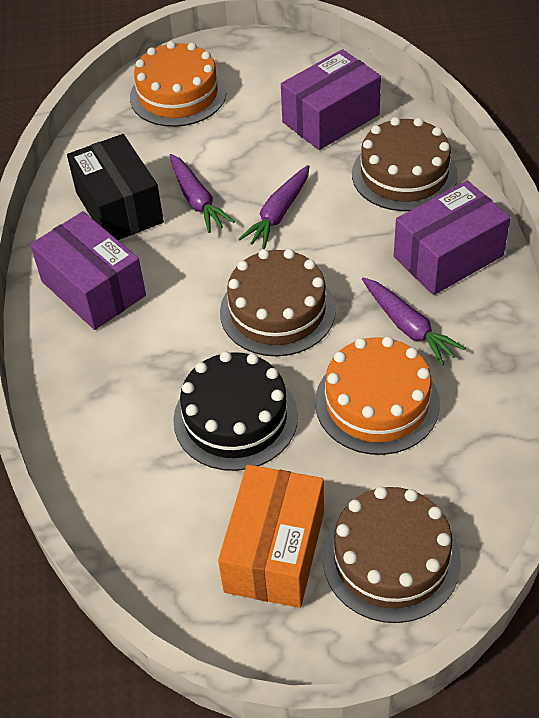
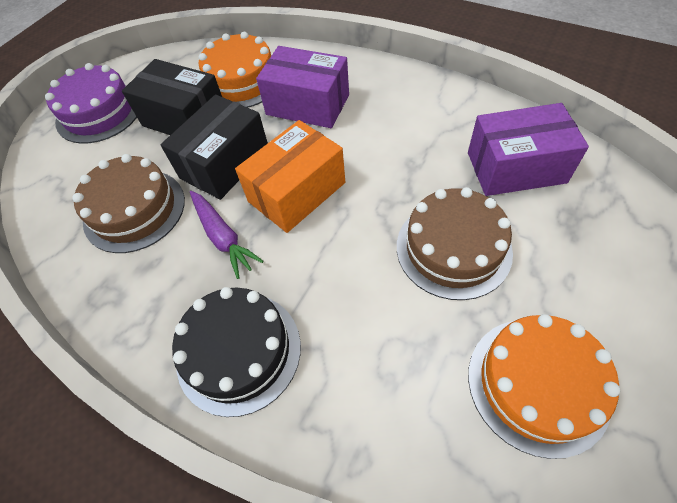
black box: [67,134,164,240] = 1 -> [122,59,222,135] [160,94,268,200] = 2
brown cake: [220,249,336,356] [323,486,461,623] [352,117,457,211] = 3 -> [72,154,185,253] [397,187,513,300] = 2
purple box: [30,211,146,330] [281,49,381,150] [394,181,511,295] = 3 -> [256,46,349,128] [468,103,589,196] = 2
purple cake: none = 0 -> [45,63,137,144] = 1
purple carrot: [170,154,235,233] [239,165,310,249] [362,277,466,366] = 3 -> [190,191,264,279] = 1

